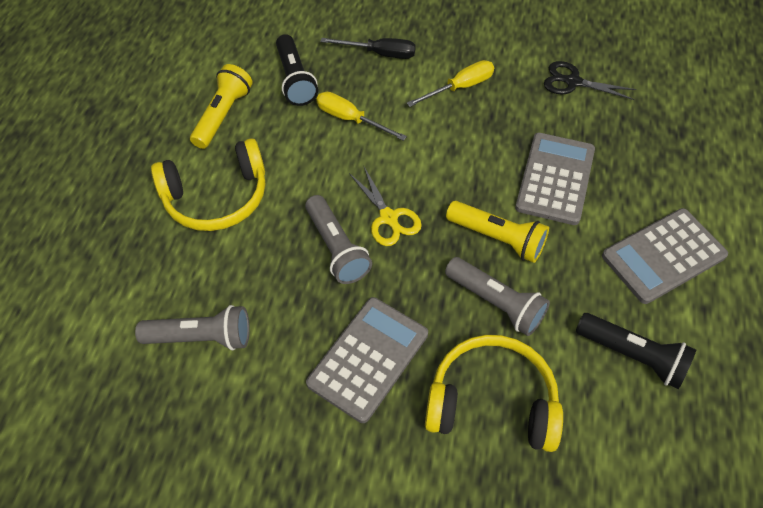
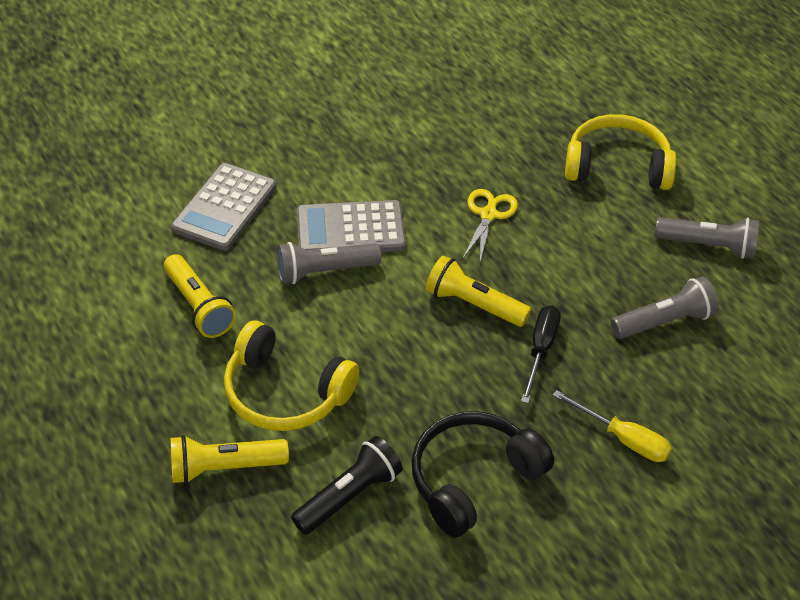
black flashlight: [276,34,318,106] [576,313,696,389] = 2 -> [291,436,403,535] = 1
black headphones: none = 0 -> [411,411,554,537] = 1
black scissors: [544,61,636,100] = 1 -> none = 0
grey calculator: [306,297,428,423] [515,133,595,225] [602,208,728,304] = 3 -> [171,163,276,251] [297,200,406,252] = 2
yellow flashlight: [190,64,253,149] [446,201,549,263] = 2 -> [164,254,236,338] [170,435,289,484] [426,255,531,327] = 3
yellow screwdriver: [316,92,407,141] [407,60,494,107] = 2 -> [553,390,672,462] = 1

